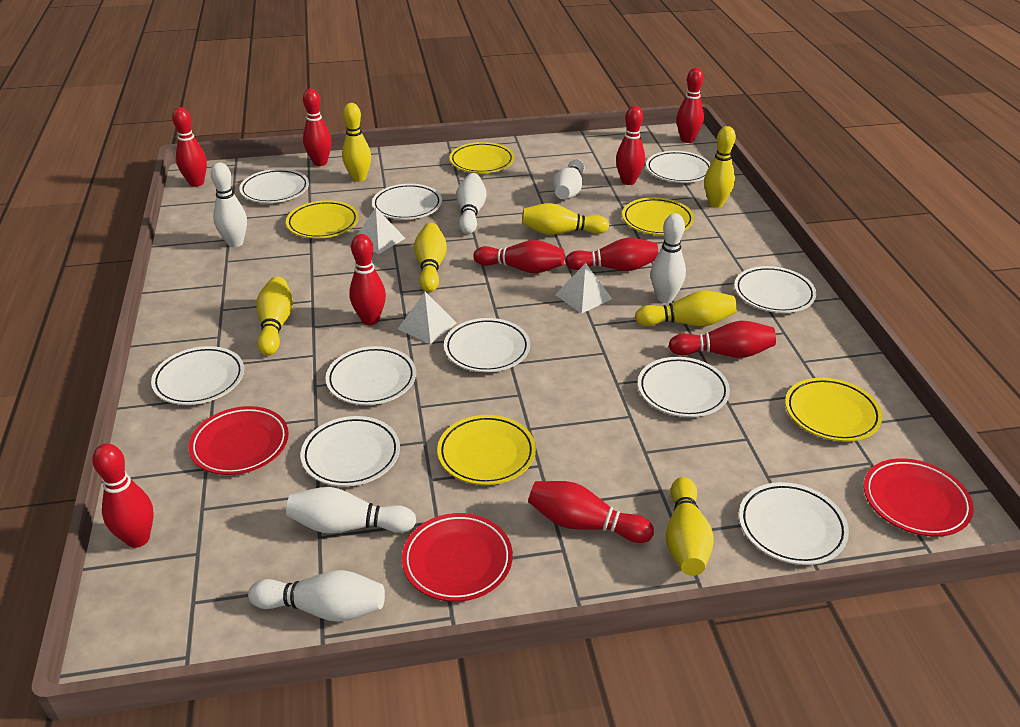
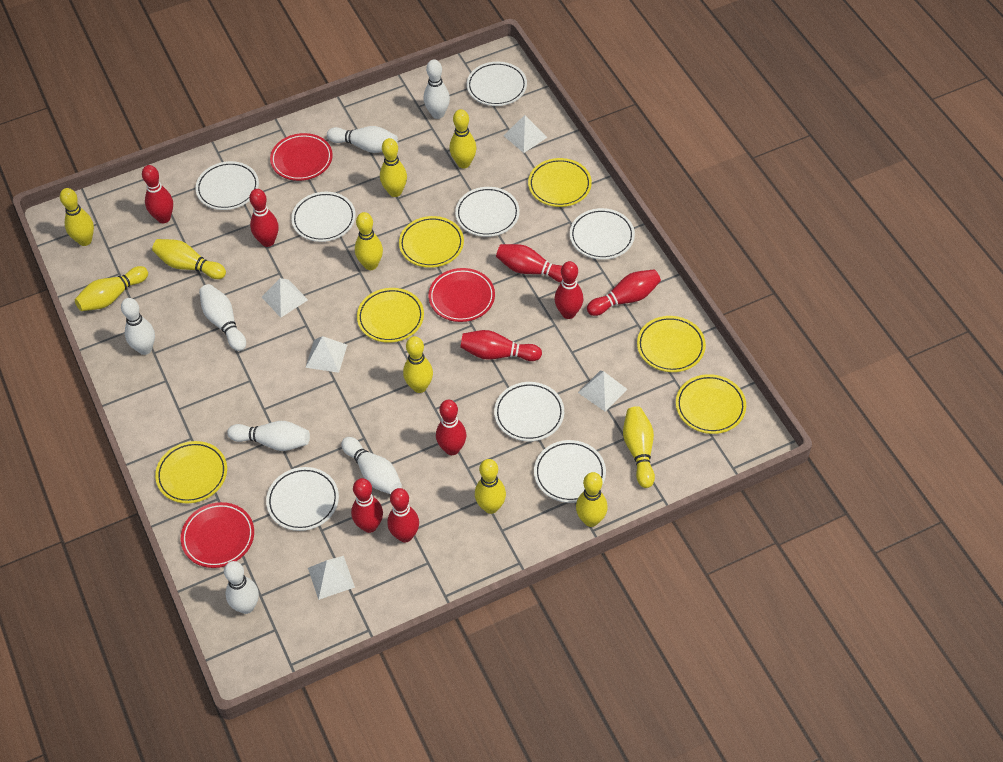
red bowling pin: [92,443,154,548] [172,107,207,187] [303,89,332,166] [349,234,386,325] [473,240,564,273] [528,481,654,543] [565,238,658,271] [616,106,645,185] [669,321,776,358] [676,68,704,143] = 10 -> [142,165,173,223] [249,189,279,247] [351,478,383,533] [387,488,419,542] [436,400,466,455] [460,330,542,361] [496,244,563,282] [554,261,583,319] [587,269,661,316] = 9
white bowling pin: [211,162,247,247] [248,570,385,622] [286,487,416,533] [456,173,487,234] [553,159,585,199] [651,213,686,303] = 6 -> [121,298,155,355] [199,284,246,351] [224,561,259,614] [227,421,310,451] [327,126,398,153] [341,437,402,494] [424,59,450,119] = 7
white plate: [151,346,244,405] [239,169,309,203] [300,416,400,487] [326,346,416,405] [372,184,442,220] [444,318,530,372] [638,357,730,417] [646,151,711,183] [734,266,816,313] [739,482,849,565] = 10 -> [196,161,259,210] [266,467,339,531] [291,192,356,242] [455,187,520,237] [467,62,527,106] [494,382,564,441] [534,440,606,503] [570,208,635,260] = 8
white pyramid: [357,208,406,254] [398,292,457,344] [555,263,612,314] = 3 -> [262,278,308,318] [305,336,347,373] [308,556,355,600] [503,115,547,153] [578,370,627,412] = 5
yellow bowling pin: [256,277,293,356] [342,103,371,182] [414,223,447,292] [522,203,609,235] [635,291,737,326] [666,477,714,576] [704,126,736,208] = 7 -> [60,188,94,246] [75,266,148,311] [152,239,226,279] [355,212,383,270] [380,138,407,197] [403,336,433,393] [449,109,476,168] [475,459,506,514] [576,472,608,527] [623,406,655,488] = 10
yellow plate: [286,200,359,239] [437,415,536,485] [450,142,514,173] [622,197,694,235] [785,378,883,442] = 5 -> [155,441,227,503] [357,288,424,343] [399,216,464,268] [528,158,592,207] [637,316,706,372] [676,374,746,434] = 6

